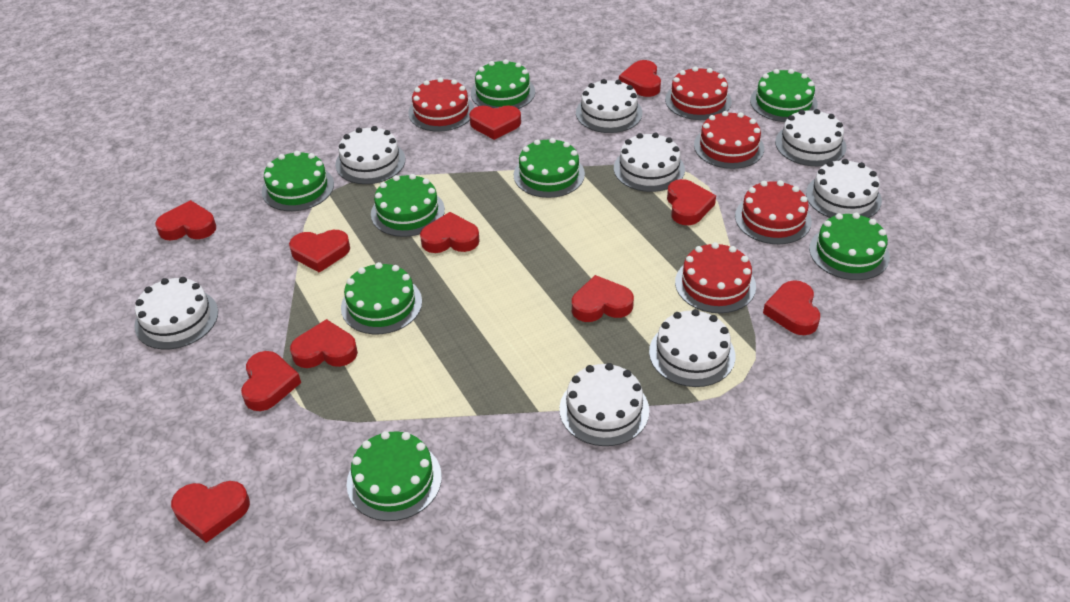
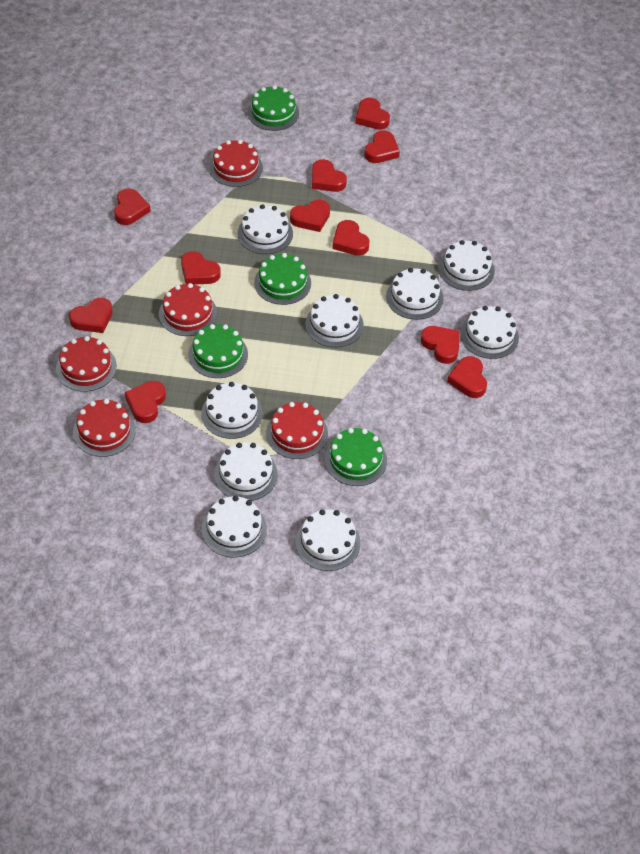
green cake: [262,151,334,211] [341,262,422,334] [347,431,442,521] [371,174,445,237] [471,59,535,109] [514,138,585,198] [750,69,818,122] [809,213,890,280] = 8 -> [188,324,248,378] [248,85,299,131] [254,253,311,305] [325,428,387,486] = 4
white cake: [134,277,218,349] [335,126,406,184] [559,363,649,446] [576,79,642,133] [614,132,685,192] [649,309,735,387] [775,109,846,166] [806,159,882,218] = 8 -> [201,382,263,439] [202,496,267,558] [214,442,278,501] [237,204,293,254] [295,509,361,571] [305,294,364,347] [386,268,443,320] [438,240,495,291] [460,306,519,359] = 9

